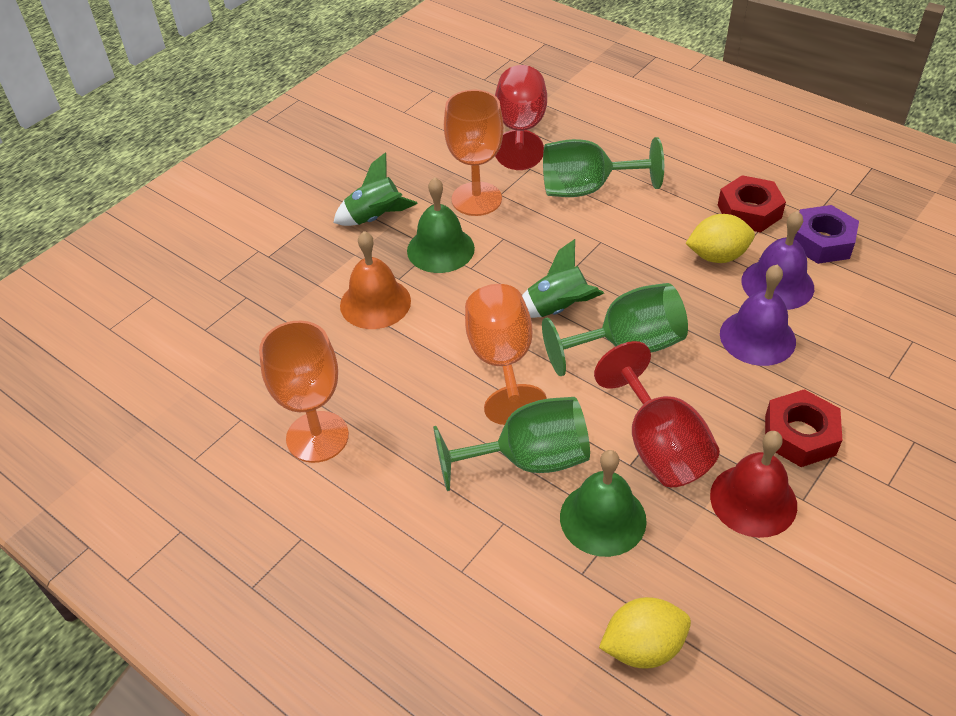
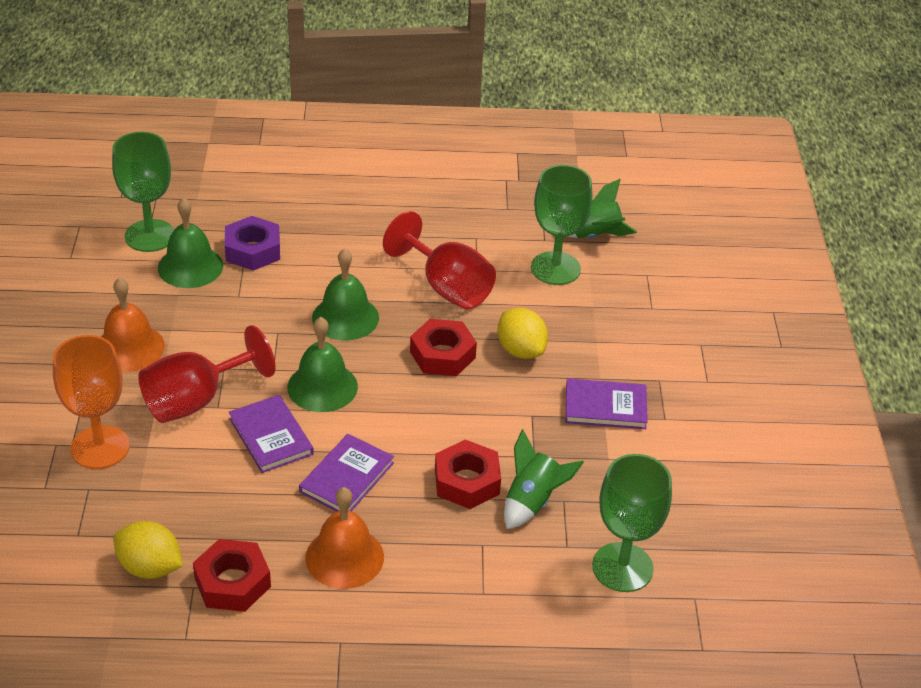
green bell: [407,177,475,273] [560,450,647,557] = 2 -> [158,197,223,288] [287,317,358,412] [312,248,379,341] = 3
orange bell: [340,231,411,329] = 1 -> [102,277,165,372] [305,487,384,589] = 2
orange goblet: [259,321,349,463] [444,90,504,216] [465,284,547,425] = 3 -> [53,335,130,469] = 1
purple bell: [720,265,796,366] [742,211,814,310] = 2 -> none = 0
purple book: none = 0 -> [229,395,314,473] [299,434,394,511] [565,378,648,429] = 3
red bell: [710,431,797,538] = 1 -> none = 0
red nut: [718,175,786,233] [765,389,842,467] = 2 -> [193,539,271,612] [410,319,477,376] [435,440,501,509] = 3

